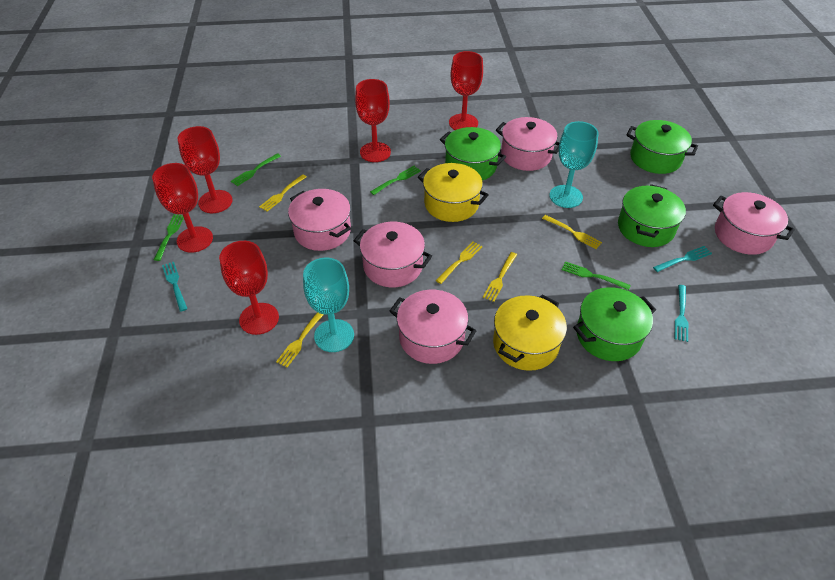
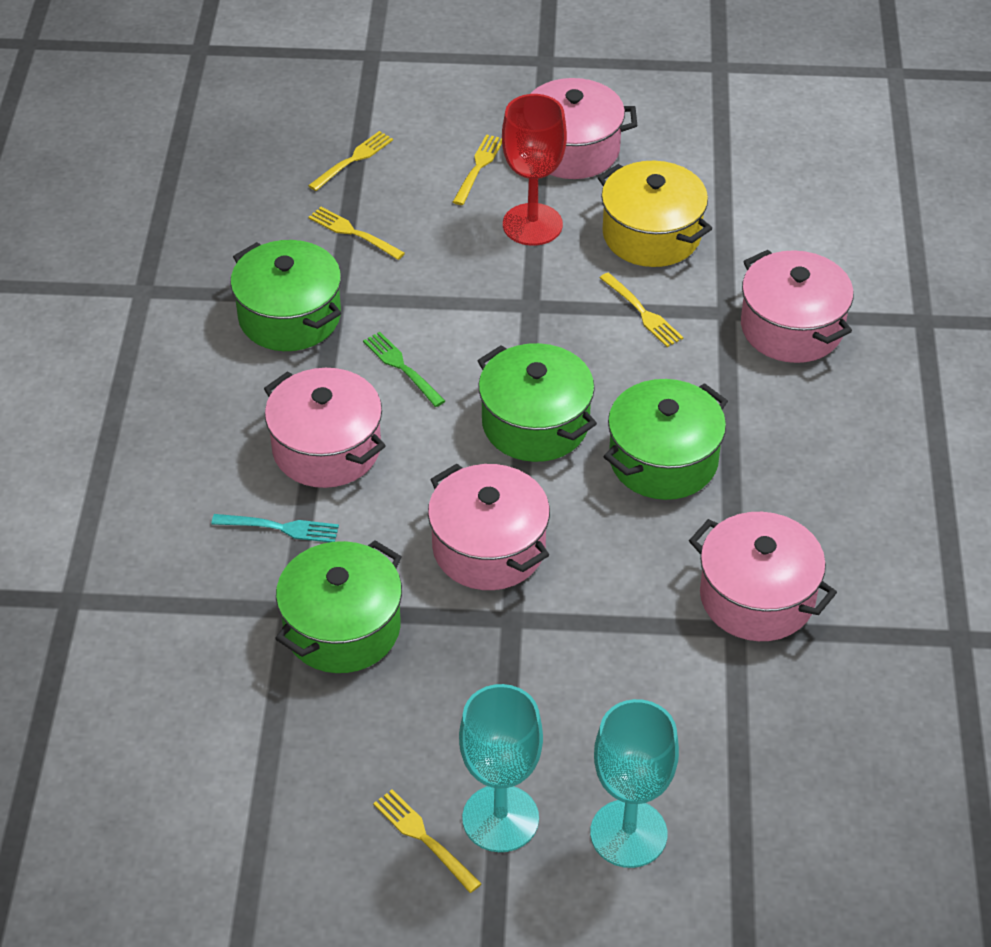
green fork: [154,214,184,261] [231,153,281,186] [370,166,421,195] [562,261,631,290] = 4 -> [363,332,445,407] = 1
red goblet: [152,163,213,253] [177,126,233,213] [219,241,279,335] [355,79,391,162] [449,51,483,130] = 5 -> [502,94,567,246] = 1
turquoise fork: [162,262,188,312] [653,246,712,272] [675,285,688,342] = 3 -> [211,514,339,542] = 1
yellow pot: [418,163,489,222] [493,295,567,371] = 2 -> [598,161,712,267] = 1

